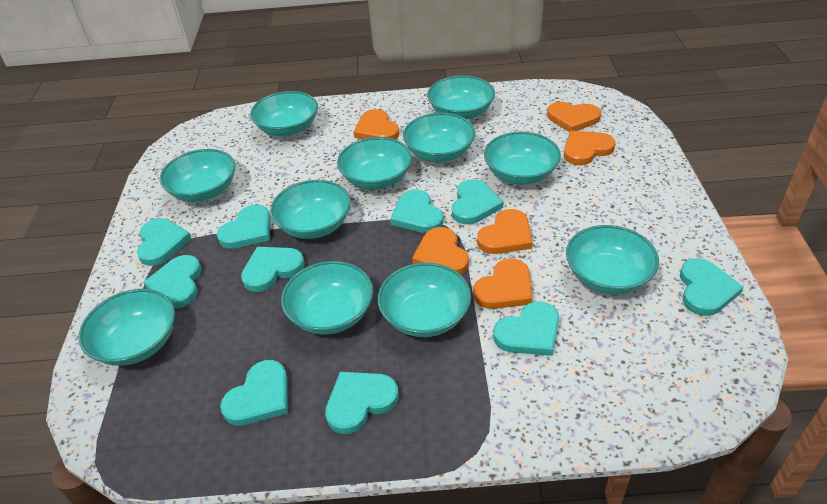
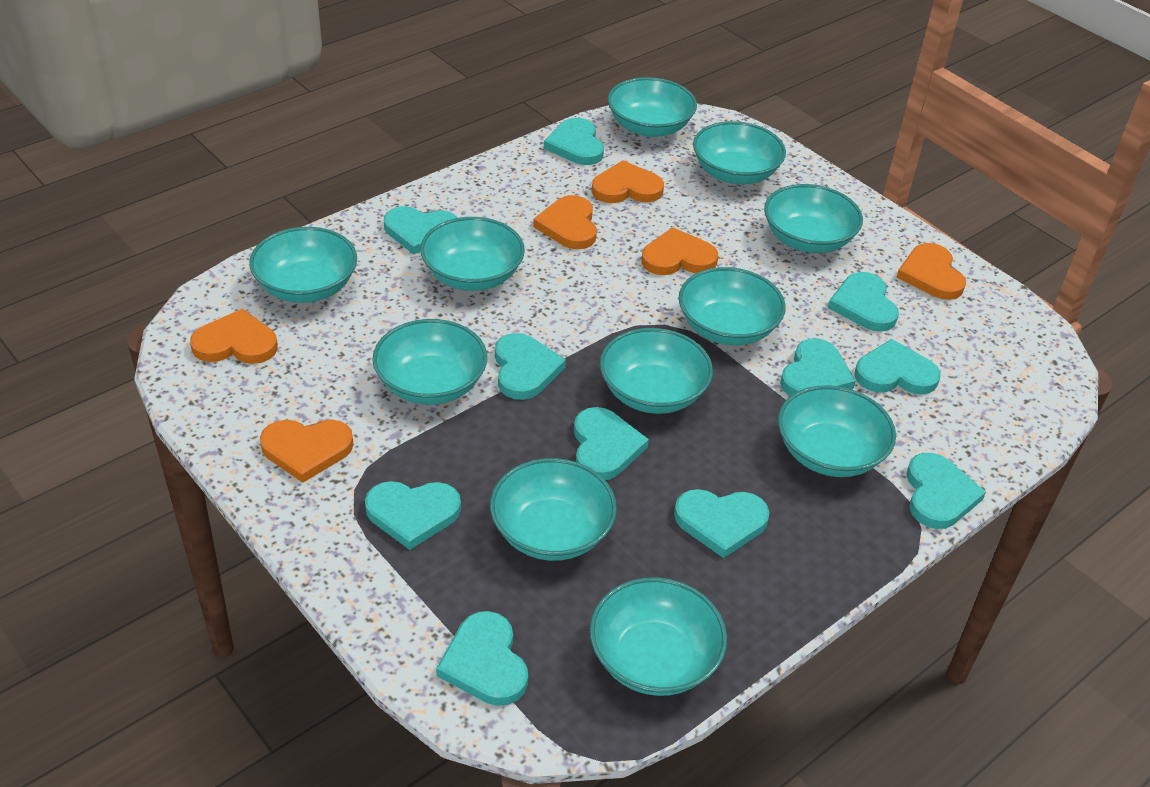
turquoise heart: [137,218,192,266] [144,255,202,308] [217,204,271,249] [220,360,288,426] [241,247,305,292] [325,372,399,434] [390,189,444,233] [452,179,503,224] [493,301,559,356] [680,258,744,316] = 10 -> [365,481,461,550] [384,206,458,254] [436,611,528,706] [495,333,566,400] [544,118,604,165] [574,407,649,480] [674,489,770,558] [780,338,856,396] [828,272,899,332] [854,339,940,395] [906,453,986,529] = 11

